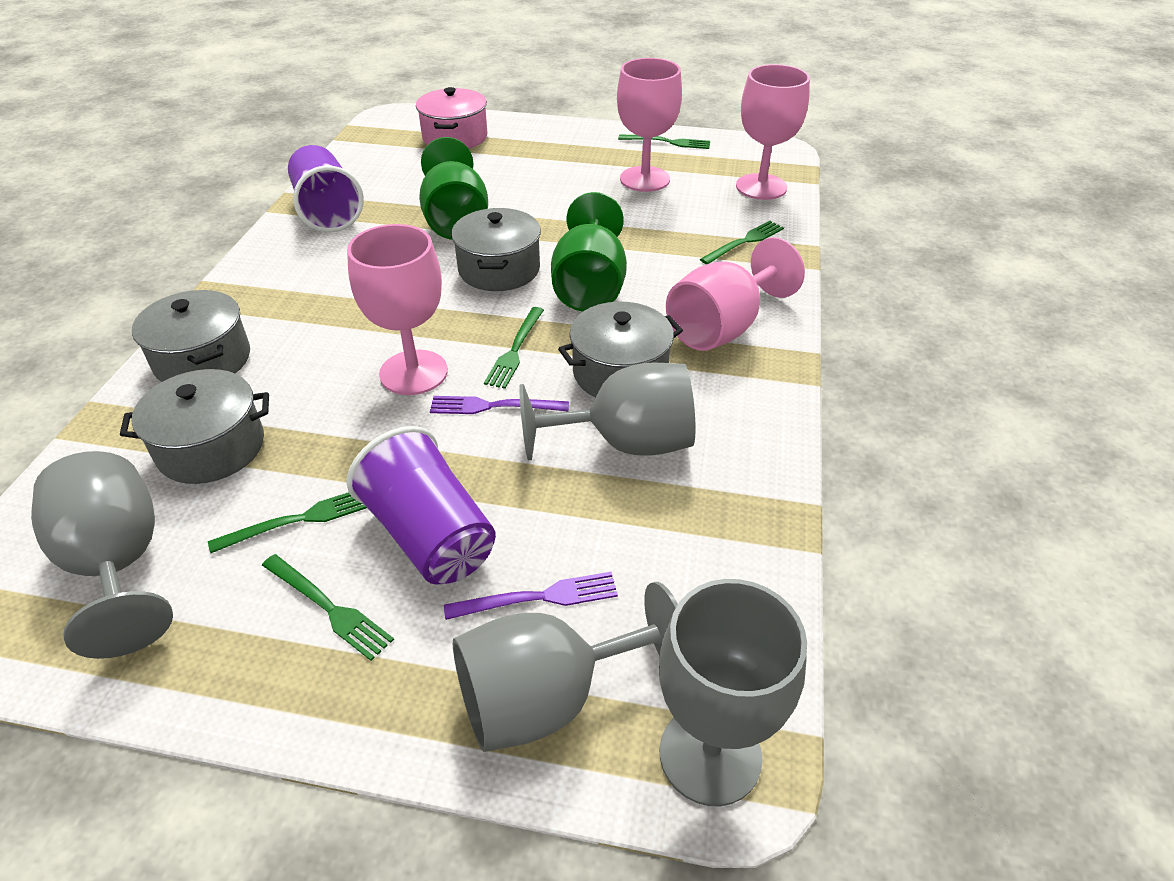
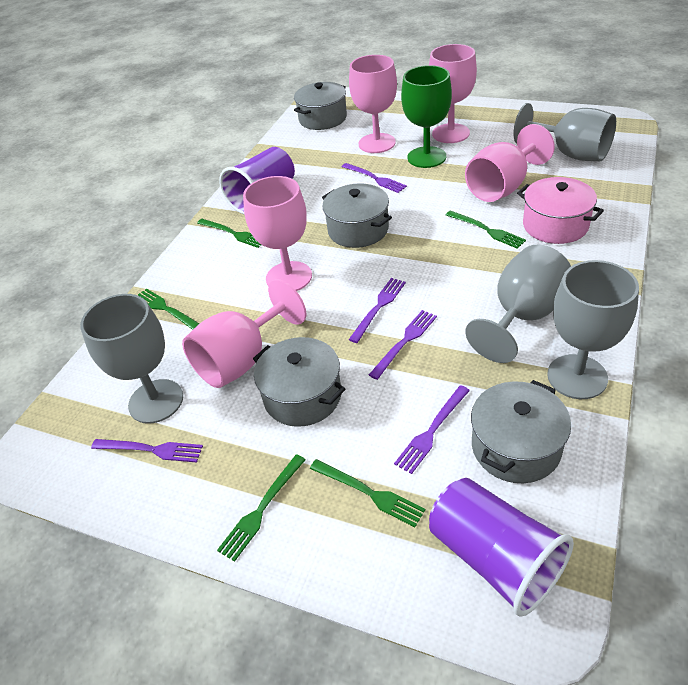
green goblet: [419,137,488,240] [551,192,627,312] = 2 -> [401,65,452,168] = 1
pink goblet: [347,224,448,395] [617,58,682,192] [666,237,805,351] [736,64,810,200] = 4 -> [182,279,306,388] [243,176,312,291] [349,55,397,153] [429,44,477,143] [465,124,555,202] = 5
purple fork: [430,396,569,414] [444,572,618,620] = 2 -> [91,439,203,463] [342,163,407,193] [349,278,406,343] [369,310,437,380] [394,385,470,474] = 5

